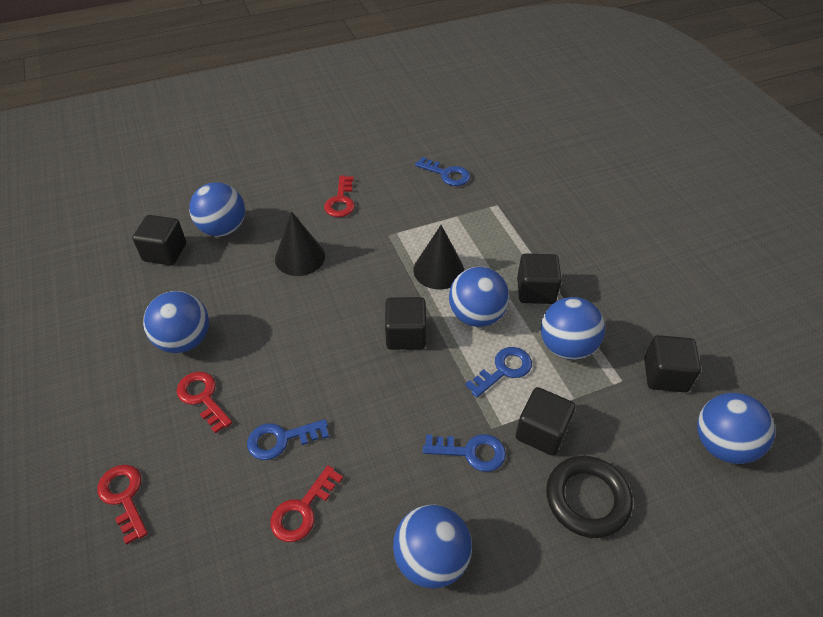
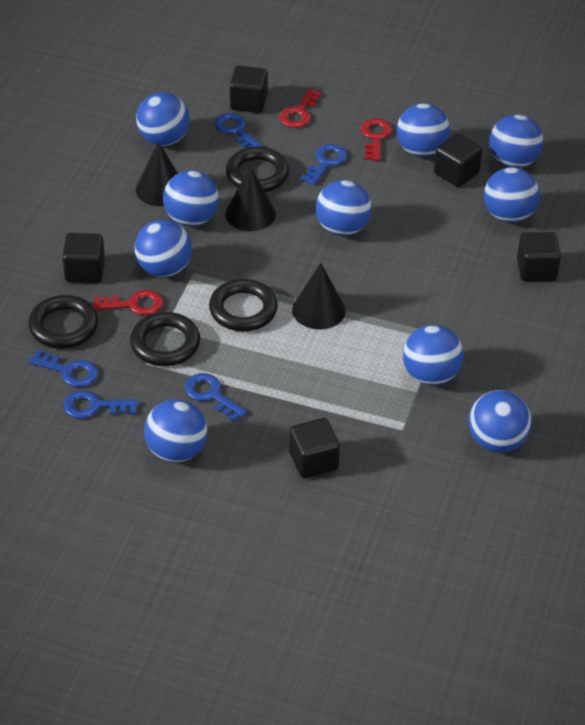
black cone: [275,212,325,276] [413,225,464,289] = 2 -> [136,142,178,206] [225,166,276,231] [292,263,346,329] = 3
black ring: [546,456,633,538] = 1 -> [28,295,98,349] [130,312,200,366] [209,279,278,331] [226,147,289,192] = 4
blue ball: [143,291,209,353] [189,182,245,237] [393,505,472,589] [449,267,510,327] [541,297,605,360] [697,393,775,464] = 6 -> [135,220,192,277] [136,92,189,146] [144,399,207,463] [163,170,219,226] [316,180,371,236] [396,103,450,157] [403,325,464,385] [469,390,531,453] [484,167,540,223] [489,114,543,168] = 10
blue key: [247,419,329,460] [415,157,470,186] [423,434,506,472] [465,347,532,397] = 4 -> [29,350,98,387] [63,390,138,419] [185,373,247,422] [214,113,262,148] [301,144,347,185] = 5
red key: [97,465,148,545] [177,372,232,434] [270,465,343,542] [324,176,355,217] = 4 -> [93,290,163,316] [280,88,322,128] [361,118,392,161] = 3

